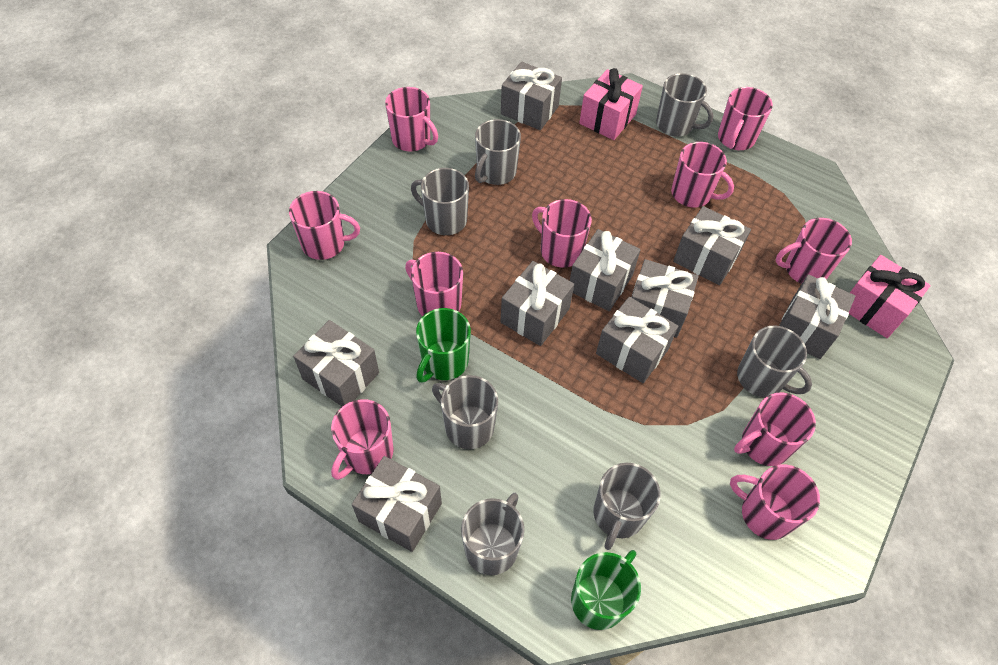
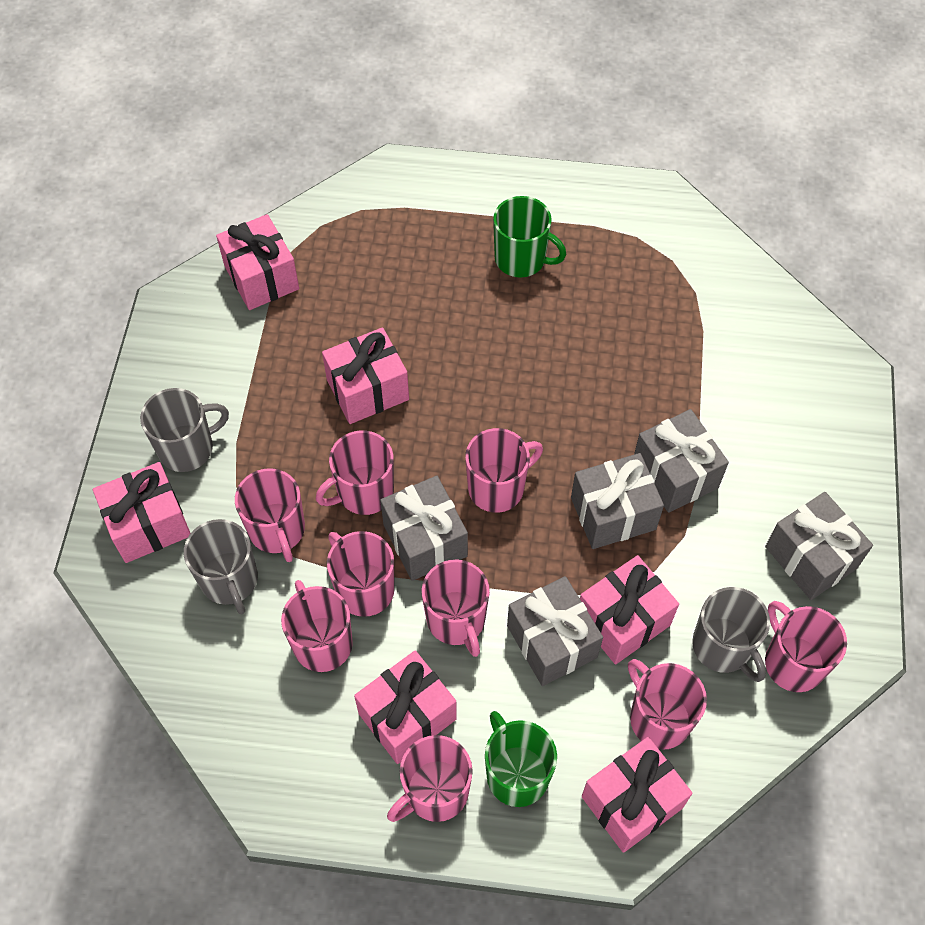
grey gift: [293,320,379,406] [352,456,442,552] [500,261,574,346] [501,62,562,130] [570,229,641,311] [596,297,678,383] [631,259,698,338] [673,206,751,285] [779,274,855,359] = 9 -> [380,476,468,581] [507,576,603,686] [571,453,664,549] [634,409,729,513] [765,492,873,600] = 5
grey mug: [411,168,469,235] [432,375,498,449] [461,493,524,575] [475,119,521,185] [593,463,661,550] [656,73,713,137] [737,326,812,397] = 7 -> [140,388,229,472] [184,519,258,615] [692,587,770,682] = 3
pink gift: [579,68,643,140] [849,255,931,338] = 2 -> [93,462,191,563] [216,214,299,310] [322,327,409,424] [354,650,457,764] [580,555,679,665] [582,737,693,853] = 6
pink mug: [289,191,360,260] [331,399,394,480] [385,87,438,152] [405,252,463,316] [532,199,592,268] [671,142,734,207] [718,87,773,150] [730,465,820,540] [734,392,816,466] [776,218,852,284] = 10 -> [235,468,305,562] [281,580,353,672] [316,431,394,515] [327,531,395,617] [387,735,473,822] [422,559,490,657] [465,428,543,513] [628,659,707,750] [765,601,847,692] = 9

